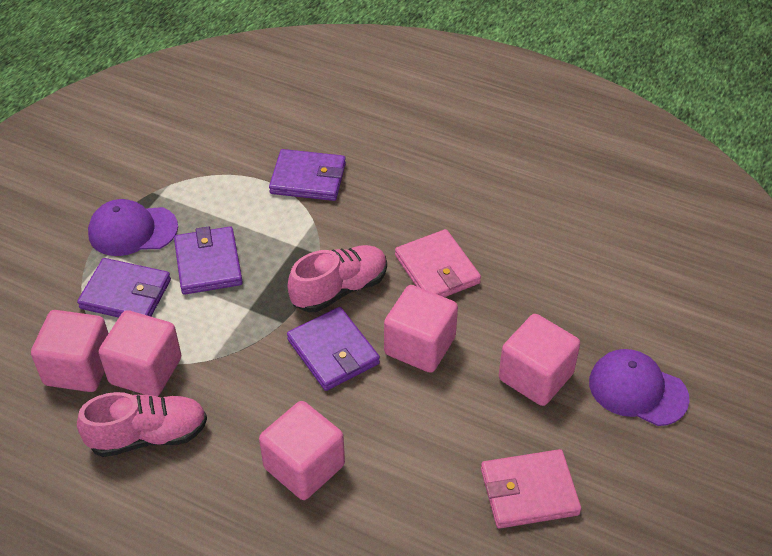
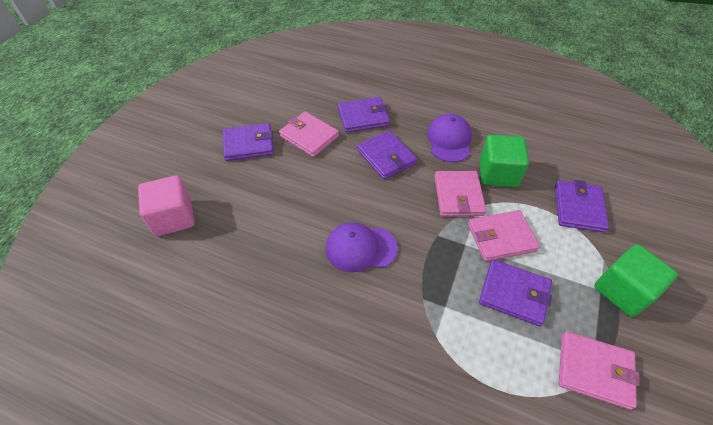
green cube: none = 0 -> [480,135,529,187] [594,244,678,317] = 2
pink cube: [31,310,109,392] [99,310,181,396] [259,401,345,500] [384,285,458,373] [499,314,580,406] = 5 -> [138,175,195,236] = 1
pink shoe: [77,392,207,457] [288,245,387,312] = 2 -> none = 0
pink wallet: [395,229,481,297] [481,449,581,529] = 2 -> [279,112,339,157] [434,171,486,216] [468,210,540,261] [559,331,640,410] = 4
purple wallet: [77,258,171,318] [174,226,243,295] [269,149,346,201] [287,307,380,391] = 4 -> [223,123,274,161] [338,97,390,133] [357,130,417,180] [479,260,552,326] [555,180,609,232] = 5

